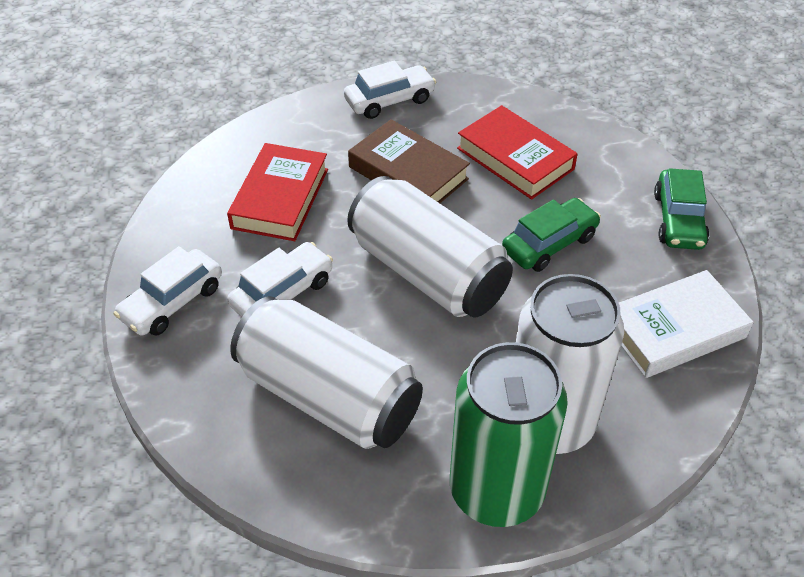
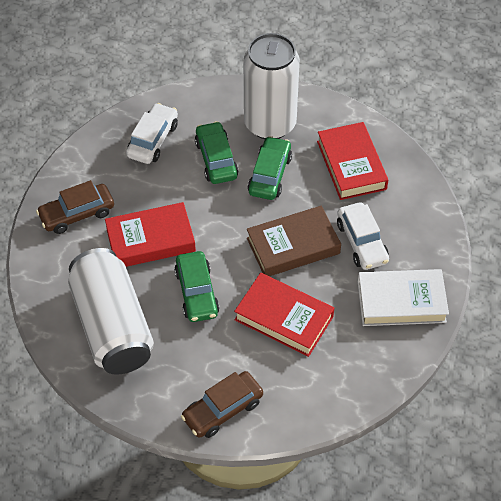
brown car: none = 0 -> [36,180,114,234] [181,371,263,438] = 2
green can: [450,342,568,527] = 1 -> none = 0
green car: [502,198,601,272] [654,168,709,250] = 2 -> [174,251,219,322] [195,121,238,184] [248,136,292,200] = 3
red book: [227,143,328,241] [457,105,578,200] = 2 -> [105,202,196,267] [234,273,334,357] [317,122,388,200] = 3
white can: [230,296,423,449] [347,176,513,318] [516,274,624,454] = 3 -> [68,248,154,375] [244,33,300,139] = 2
white car: [113,246,222,336] [227,242,333,317] [344,61,436,119] = 3 -> [126,103,178,164] [337,202,389,270] = 2

